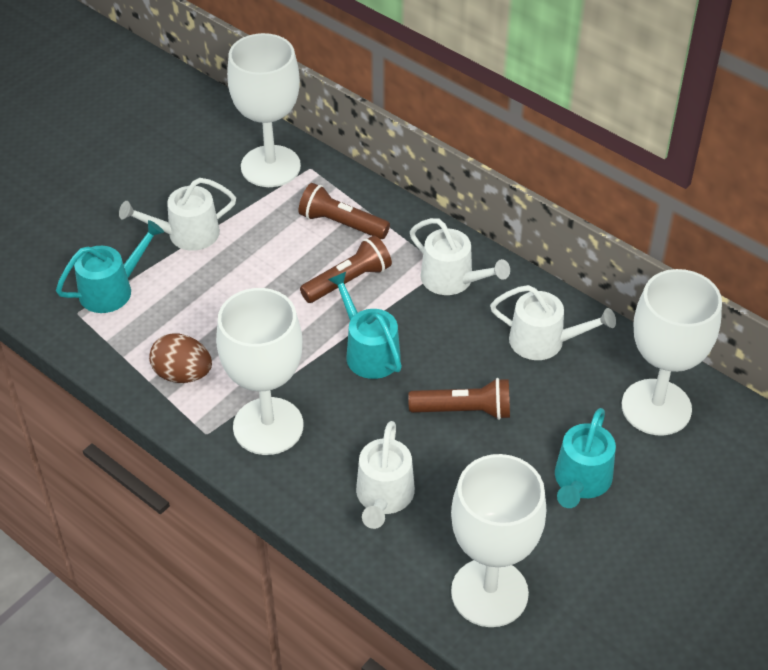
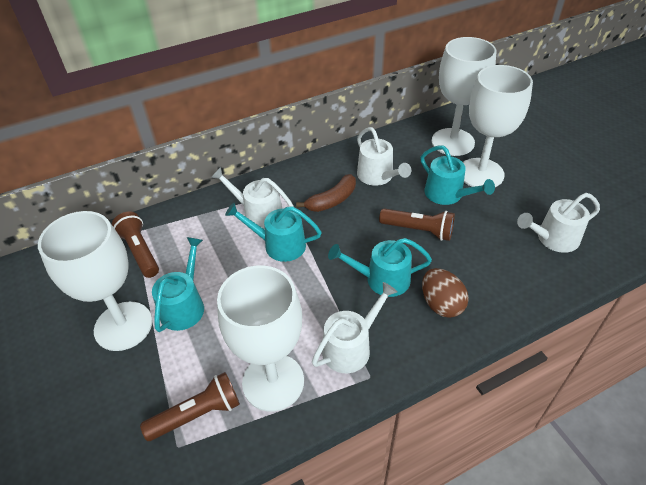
brown banana: none = 0 -> [296,174,356,212] = 1
turquoise watering can: [56,220,164,313] [328,272,402,379] [555,408,616,508] = 3 -> [152,237,204,332] [225,203,322,262] [328,238,432,297] [421,146,495,205] = 4

